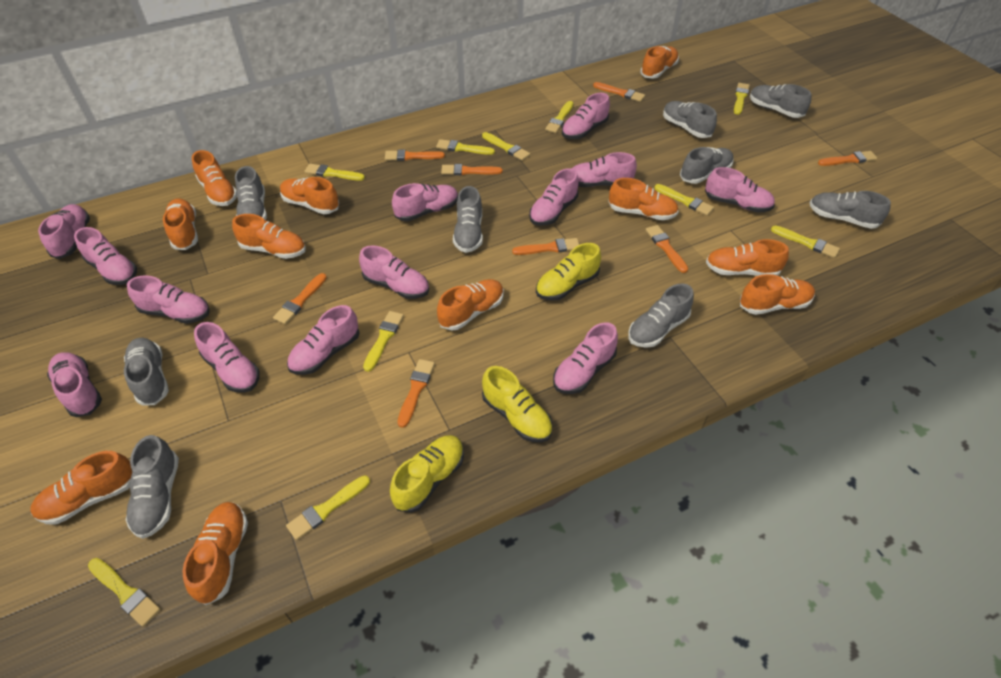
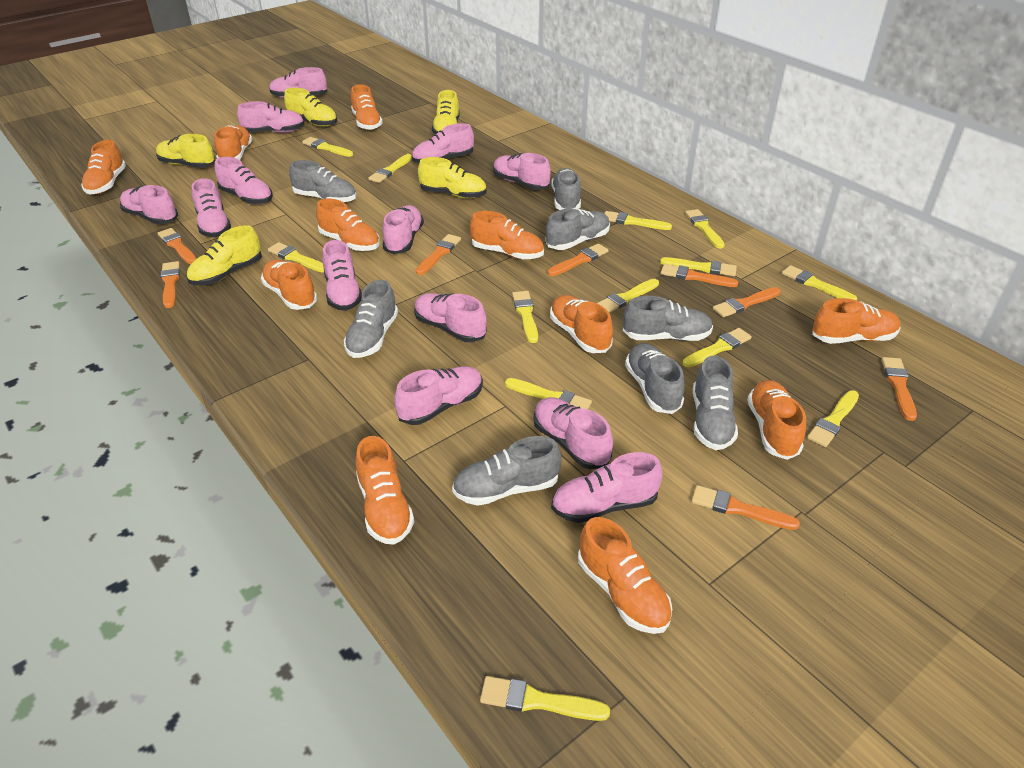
grey shoe: [124,338,169,405] [126,435,179,539] [235,166,267,220] [453,186,483,253] [628,283,694,348] [663,101,717,138] [680,147,733,184] [750,84,811,118] [810,191,891,229] = 9 -> [289,160,356,203] [344,280,398,358] [452,436,561,506] [545,208,610,250] [551,168,581,210] [623,296,713,341] [625,343,685,414] [693,356,738,450] = 8
yellow brush: [88,558,161,627] [286,475,370,540] [305,164,365,181] [363,311,404,372] [436,139,495,155] [482,132,530,161] [545,101,573,133] [654,184,714,215] [734,83,750,115] [771,225,840,258] = 10 -> [268,242,324,273] [302,137,353,157] [369,154,412,183] [480,676,610,721] [505,378,592,409] [512,291,538,343] [597,279,659,313] [604,211,672,230] [660,257,737,276] [683,328,752,367] [685,209,725,249] [782,265,857,300] [807,390,859,447] = 13
yellow shoe: [390,435,464,513] [482,366,553,442] [536,243,601,300] = 3 -> [156,134,215,168] [187,225,262,285] [284,88,337,127] [418,157,486,199] [432,90,460,134] = 5

